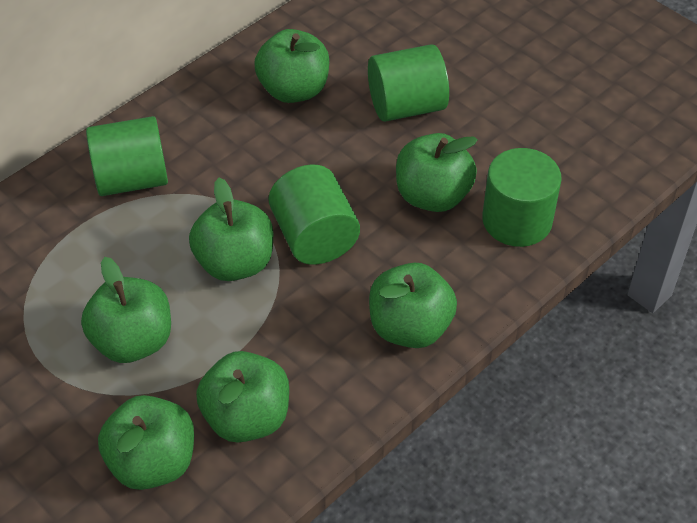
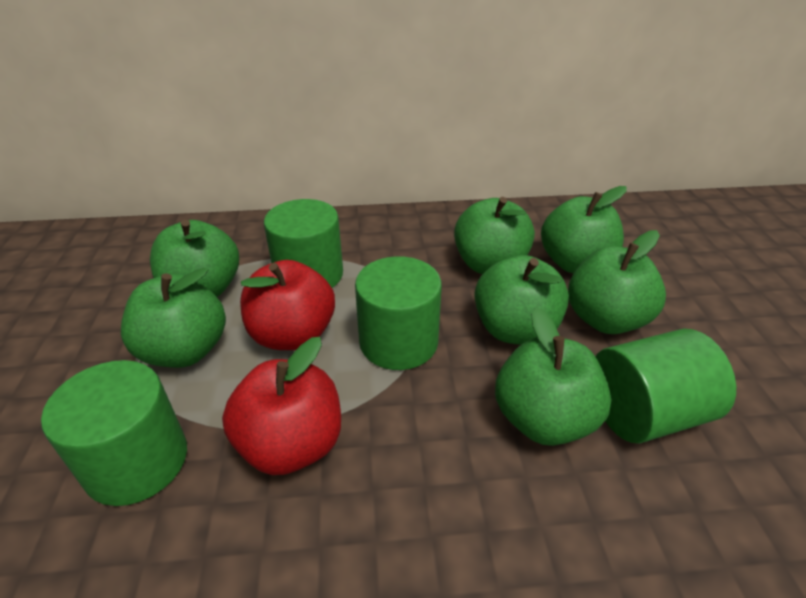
red apple: none = 0 -> [222,337,341,475] [240,260,335,350] = 2

